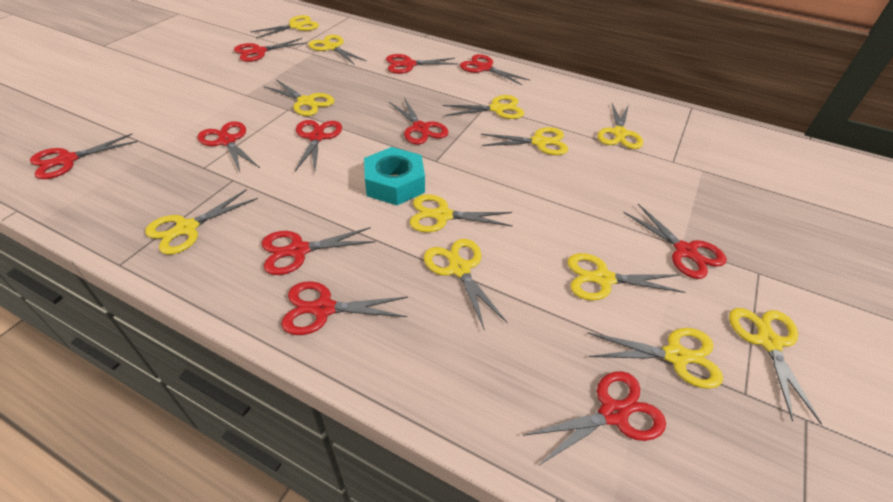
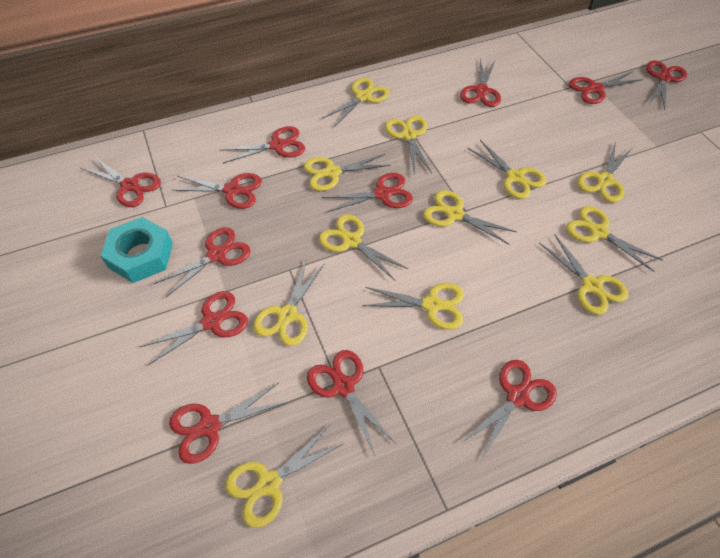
red scissors: [30,133,138,179] [198,121,260,172] [234,38,307,62] [262,227,375,275] [281,281,408,335] [294,120,342,172] [386,54,457,74] [389,97,449,144] [460,54,530,85] [523,371,666,465] [623,204,727,279] = 11 -> [81,157,161,207] [140,291,248,365] [154,227,251,298] [169,383,287,464] [172,173,262,209] [220,126,305,163] [307,350,396,455] [322,173,413,212] [460,59,501,107] [464,360,557,458] [569,71,644,104] [646,61,687,111] = 12

